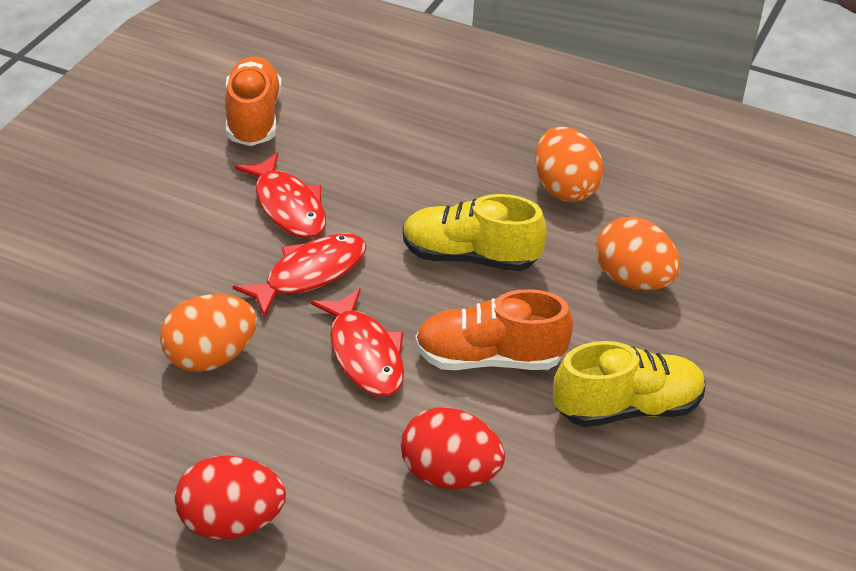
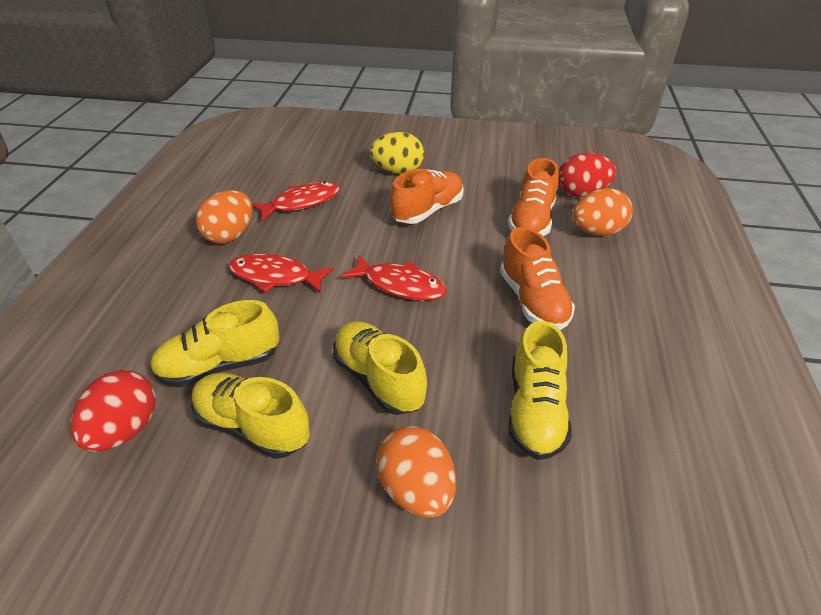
orange shoe: [225,56,282,146] [415,289,573,370] = 2 -> [390,169,464,224] [500,227,575,330] [508,158,559,236] = 3
yellow egg: none = 0 -> [370,132,424,174] = 1
yellow shoe: [403,194,547,271] [553,341,706,427] = 2 -> [150,300,279,388] [191,373,310,459] [333,321,427,415] [508,321,572,460] = 4

